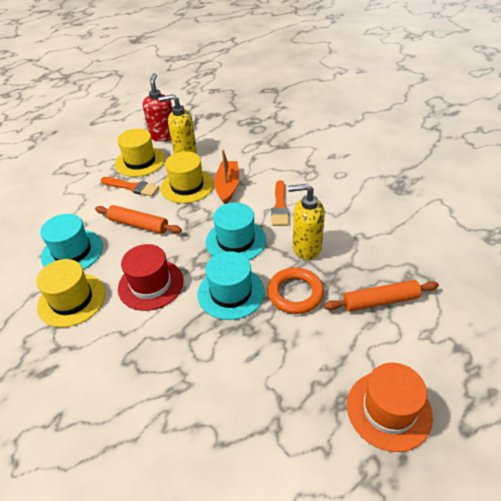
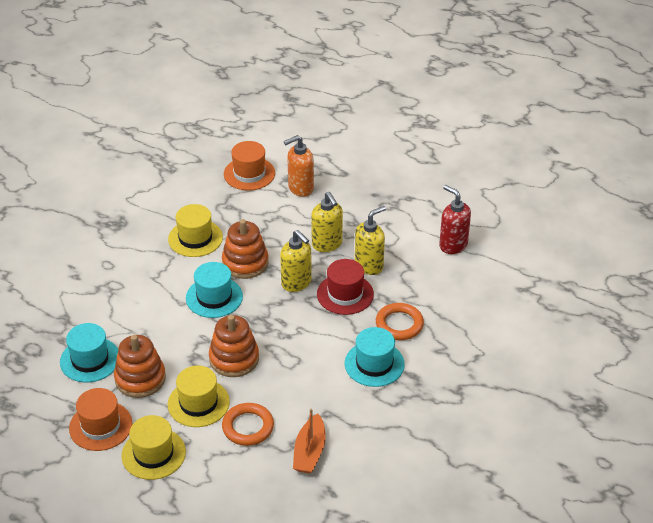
orange brush: [100,177,159,197] [271,180,289,226] = 2 -> none = 0
orange hat: [347,363,433,452] = 1 -> [69,388,132,451] [224,141,275,191] = 2
orange ring: [268,268,324,314] = 1 -> [222,403,274,446] [376,303,424,340] = 2
orange rolling pin: [95,205,182,234] [324,280,439,312] = 2 -> none = 0
orange soap dispenser: none = 0 -> [284,135,314,197] = 1
orange stacking toy: none = 0 -> [114,335,166,398] [209,315,259,377] [222,219,269,279] = 3
yellow soap dispenser: [159,94,197,154] [288,184,325,260] = 2 -> [280,230,312,292] [311,192,343,252] [355,206,386,275] = 3

